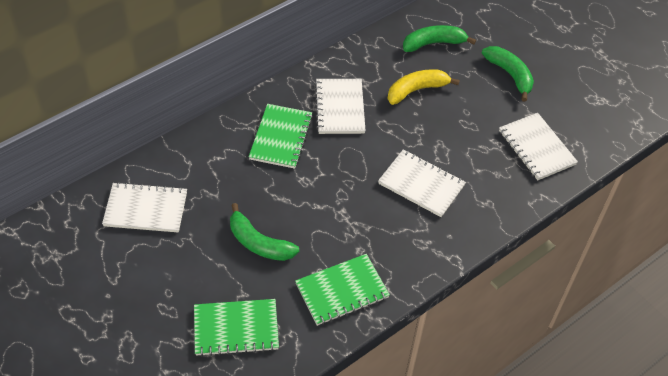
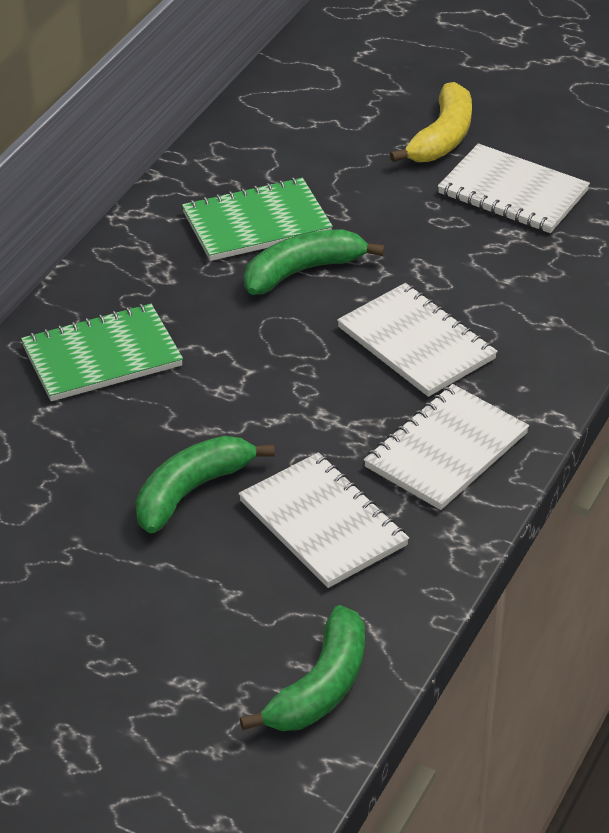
green notebook: [194,299,279,357] [249,104,313,169] [295,254,390,326] = 3 -> [21,304,183,401] [182,177,333,261] = 2

